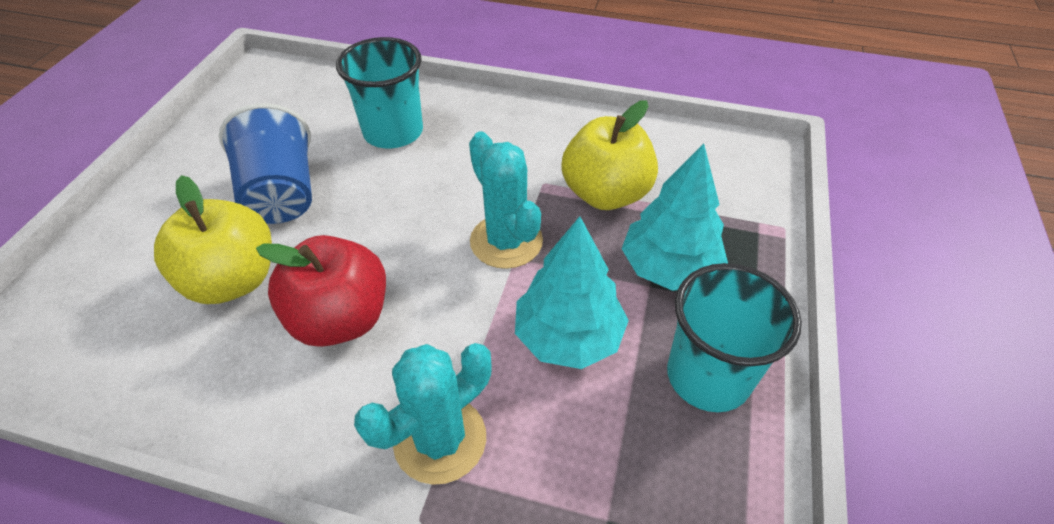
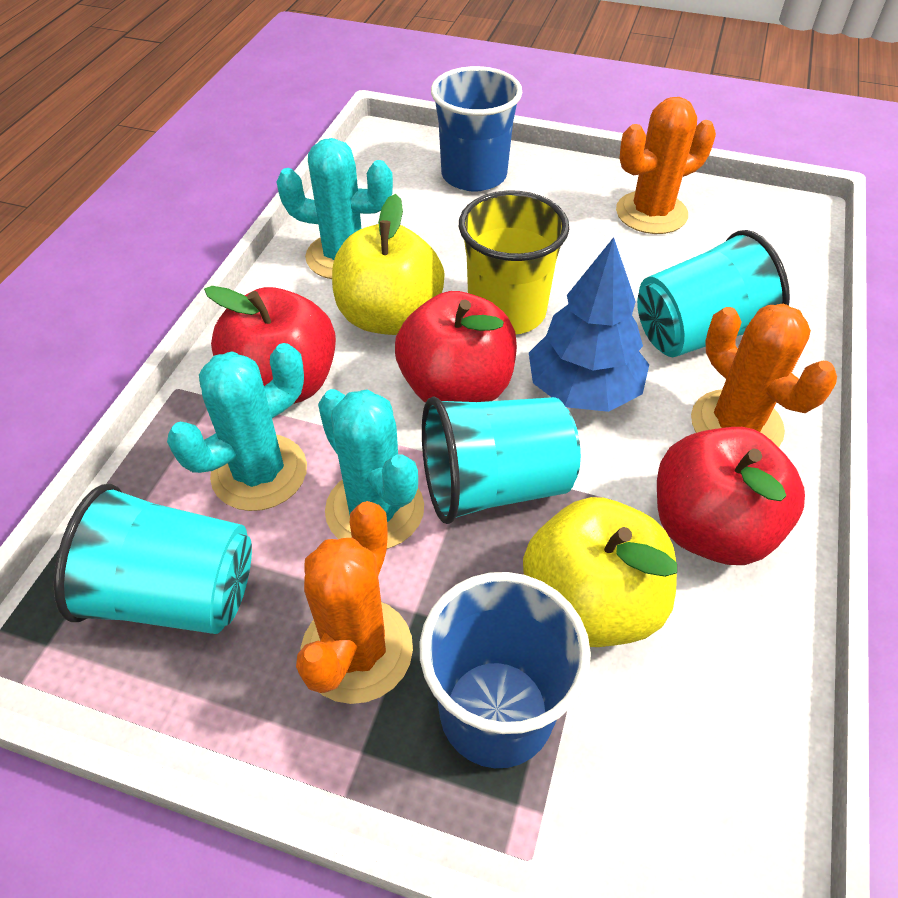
blue cup: [219,103,312,224] = 1 -> [420,572,591,768] [431,66,523,191] = 2
blue tree: none = 0 -> [529,237,649,412] = 1
orange cactus: none = 0 -> [296,501,413,704] [616,97,716,234] [691,304,837,447] = 3
red apple: [256,235,386,347] = 1 -> [204,286,336,404] [395,291,517,403] [657,427,805,565] = 3
turquoise cactus: [354,343,492,485] [469,132,543,269] = 2 -> [167,343,307,511] [277,138,393,279] [318,389,424,549] = 3
turquoise cup: [336,37,423,149] [667,263,802,412] = 2 -> [54,484,252,634] [422,396,581,524] [637,230,790,357] = 3
turquoise tree: [515,216,629,369] [622,144,728,291] = 2 -> none = 0
yellow cup: none = 0 -> [459,190,569,334] = 1

